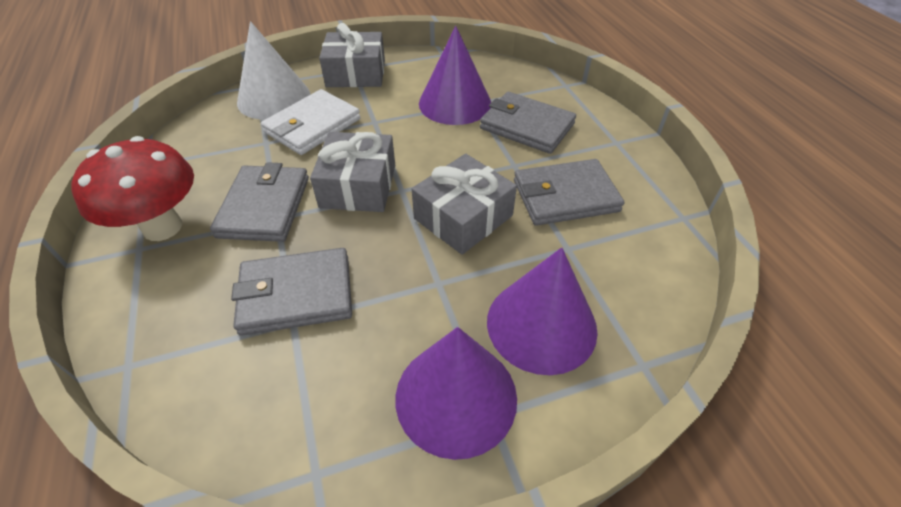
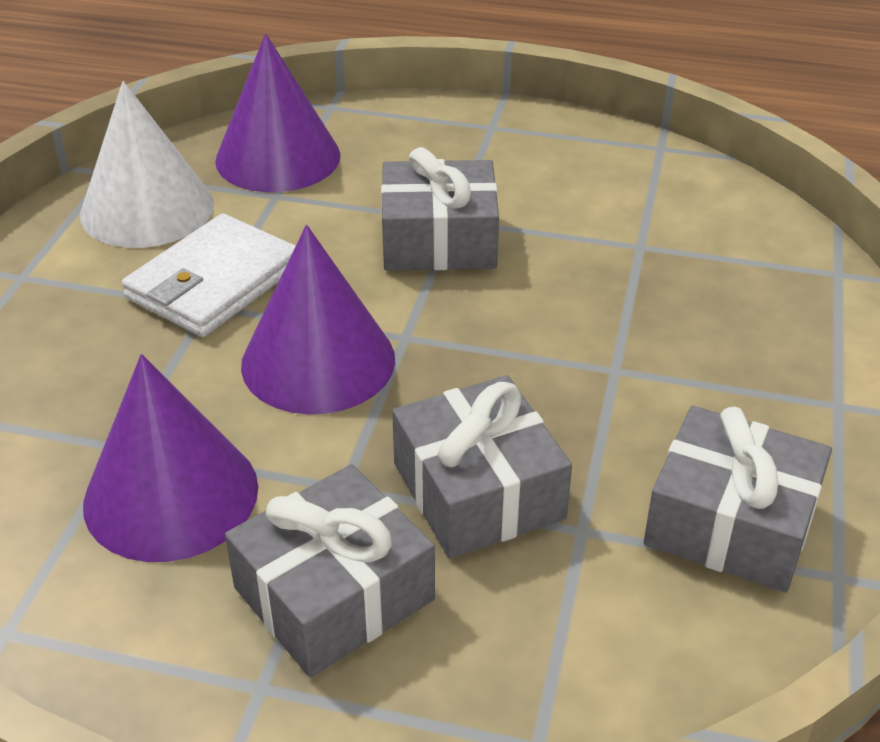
grey gift: [310,132,395,212] [319,23,385,87] [412,154,517,255] = 3 -> [225,464,435,678] [381,147,499,270] [392,375,572,558] [644,405,832,593] = 4
grey wallet: [210,162,309,242] [231,248,352,336] [480,92,576,154] [514,159,624,226] = 4 -> none = 0
red mushroom: [71,136,194,241] = 1 -> none = 0

